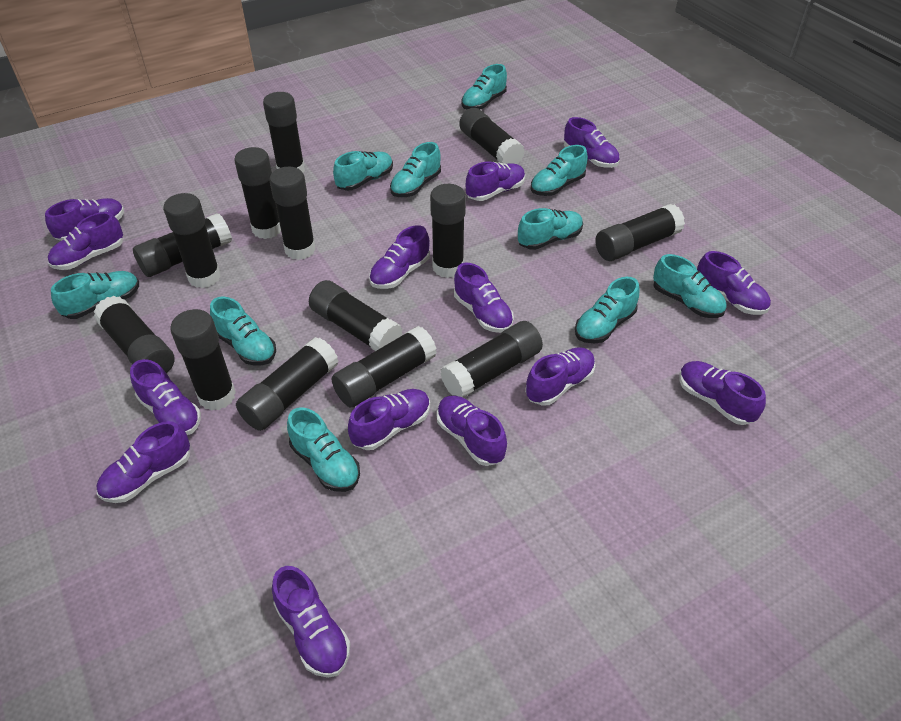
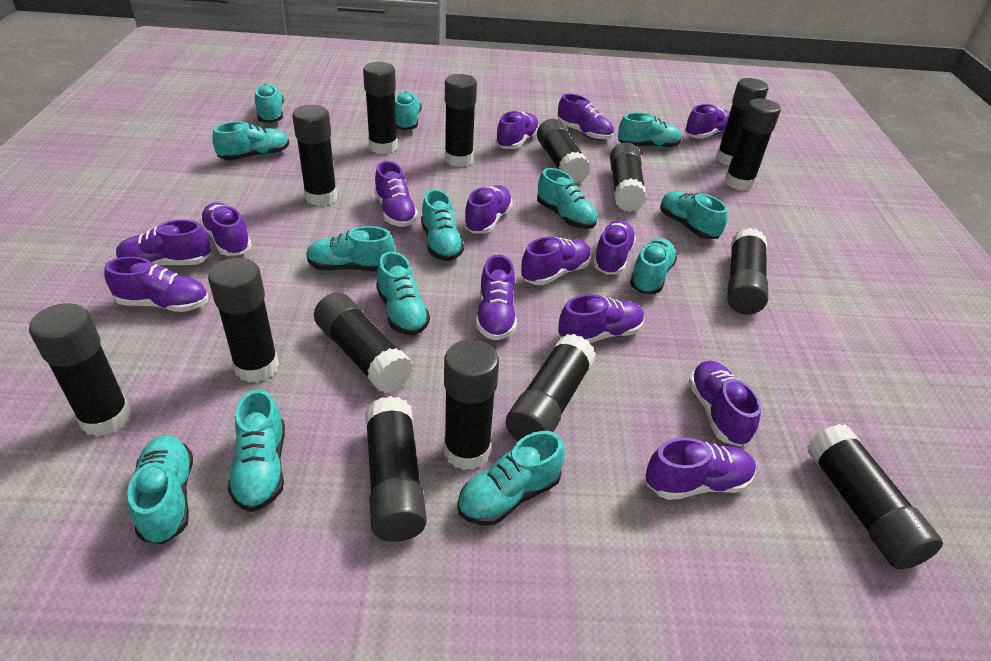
black glue stick: [93,296,174,373] [133,213,232,277] [163,193,221,288] [170,309,236,411] [234,147,281,239] [236,337,338,431] [263,92,305,172] [269,167,316,260] [309,280,402,351] [332,326,437,407] [430,184,466,278] [441,321,543,398] [459,108,525,164] [595,204,685,261] = 14 -> [29,303,131,437] [208,258,279,383] [292,105,337,206] [314,292,413,393] [363,62,398,154] [365,396,427,542] [444,339,499,470] [445,74,477,167] [506,334,596,441] [537,119,590,183] [610,142,647,212] [716,78,768,166] [725,98,781,191] [727,228,768,315] [807,424,943,570] = 15
turquoise shoe: [51,271,139,319] [210,296,276,365] [287,407,360,492] [333,151,393,191] [390,142,441,197] [461,64,507,110] [518,208,583,250] [531,145,588,196] [575,277,640,343] [653,254,726,318] = 10 -> [127,436,193,544] [212,121,289,161] [228,389,285,512] [255,84,284,123] [306,226,395,271] [376,251,430,335] [395,91,421,130] [421,189,464,261] [457,431,565,525] [537,168,598,229] [618,112,682,148] [630,238,677,294] [660,191,727,239] = 13

